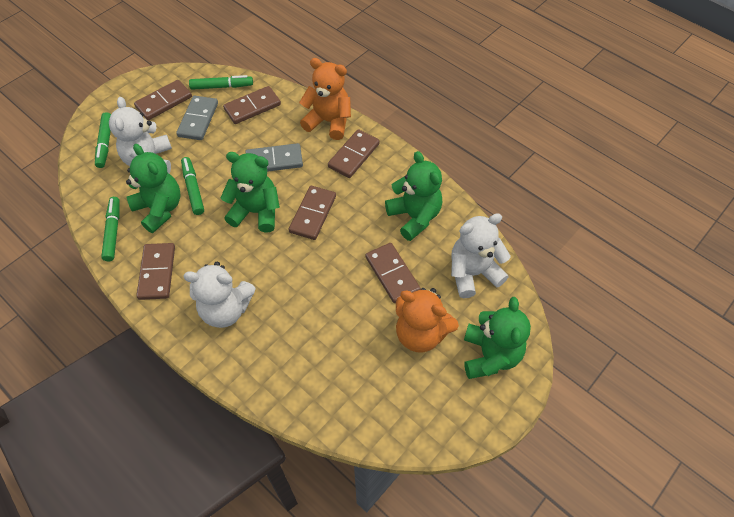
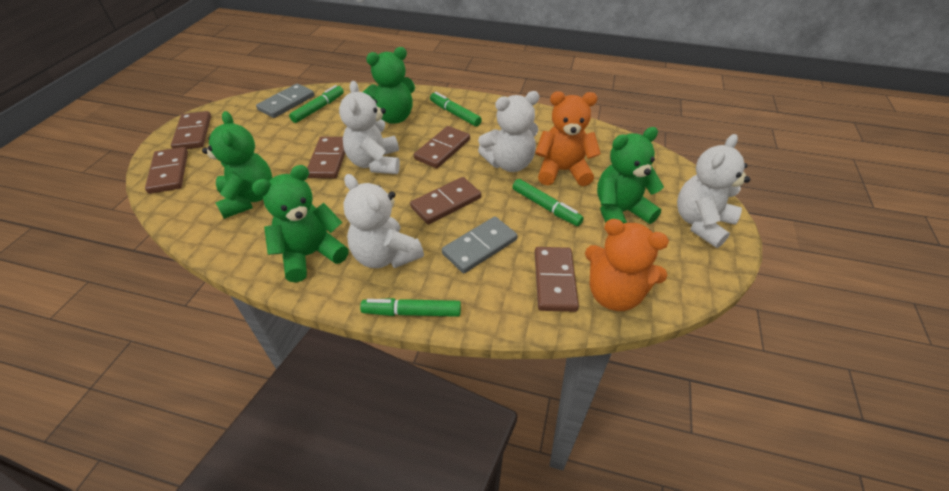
white teddy bear: [109,97,172,174] [183,262,256,328] [451,213,511,298] = 3 -> [339,81,400,174] [343,174,424,268] [478,91,540,172] [677,134,750,248] = 4

